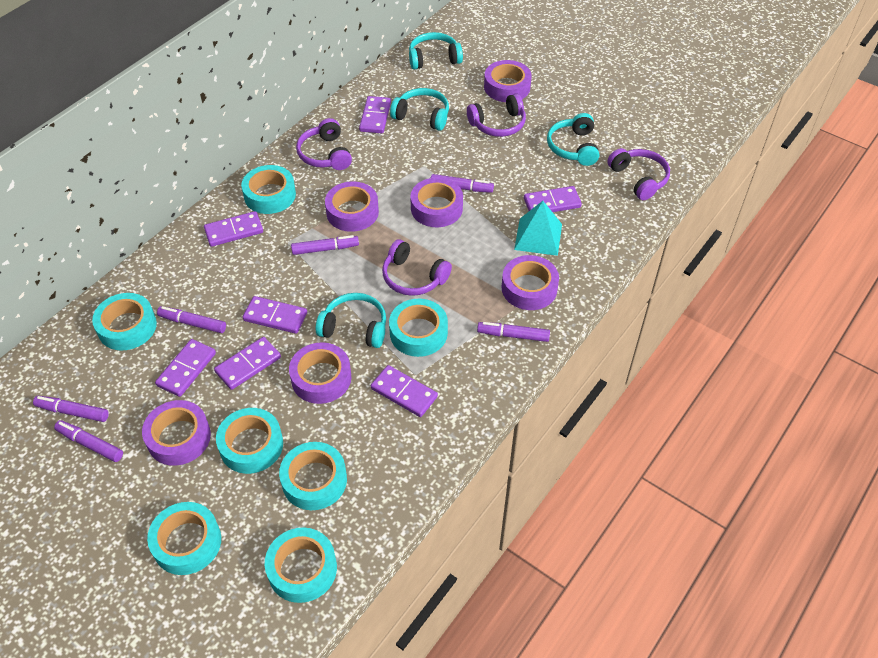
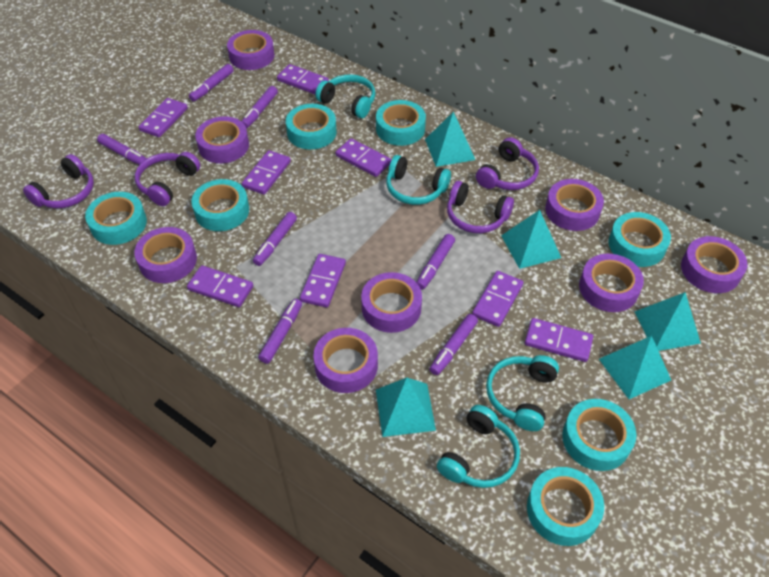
purple domino: [155,339,216,397] [204,211,263,247] [214,337,281,390] [243,296,307,334] [359,96,391,133] [371,365,438,417] [524,186,582,212] = 7 -> [139,98,188,137] [187,265,253,307] [242,150,291,195] [277,64,329,94] [300,254,346,307] [336,138,391,177] [472,271,523,327] [525,318,593,362] = 8
purple marker: [33,396,109,422] [54,420,123,462] [157,306,226,333] [291,235,359,255] [431,174,494,193] [477,322,550,342] = 6 -> [97,134,147,165] [189,64,234,102] [241,86,278,128] [253,212,297,266] [258,299,302,364] [416,234,455,290] [430,314,478,375] = 7
purple tape: [142,400,211,466] [289,342,351,404] [325,181,379,232] [410,178,463,227] [484,60,532,102] [502,255,559,310] = 6 -> [134,227,197,283] [195,116,249,163] [227,30,274,70] [313,328,378,393] [361,272,422,333] [545,179,604,231] [579,254,644,312] [681,236,748,293] = 8
turquoise pyramid: [514,201,562,256] = 1 -> [376,378,436,437] [425,111,475,167] [501,210,561,269] [599,336,671,399] [635,292,701,351] = 5

